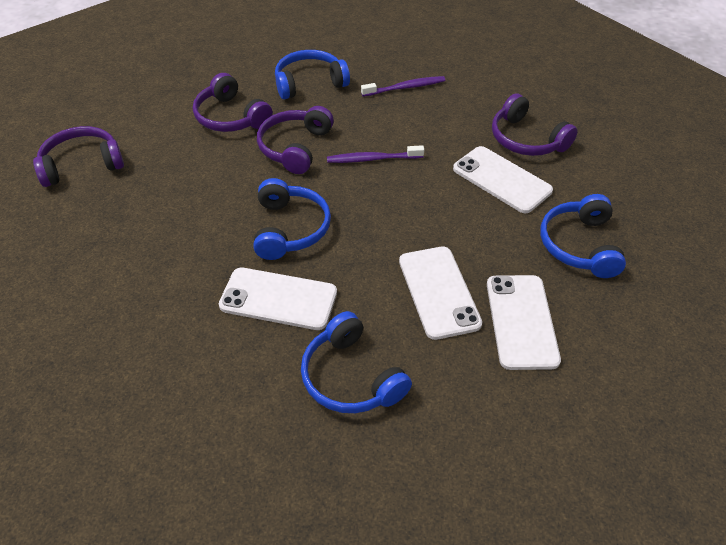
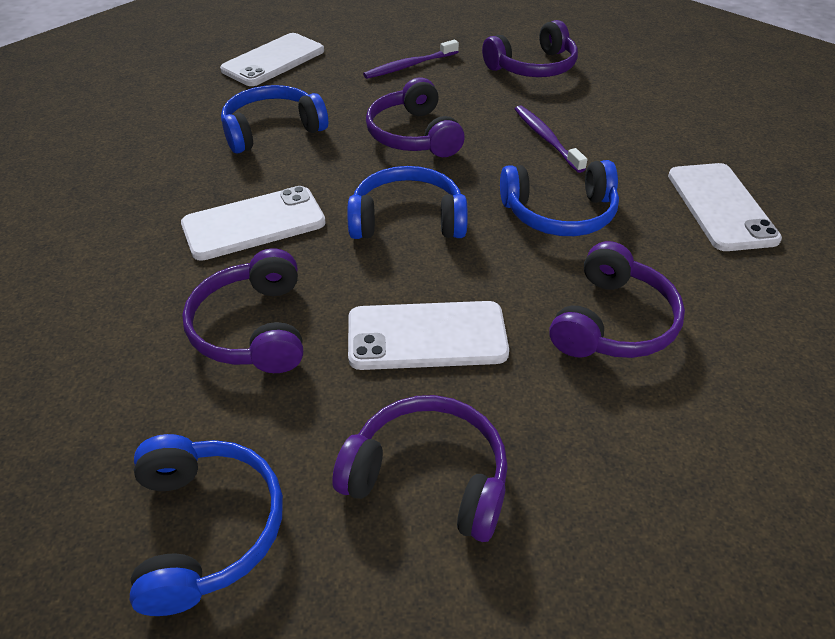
purple headphones: [33,126,124,187] [193,73,273,132] [257,106,334,174] [492,93,578,156] = 4 -> [182,248,303,373] [332,395,508,542] [366,77,465,157] [482,20,578,77] [549,241,685,358] = 5

